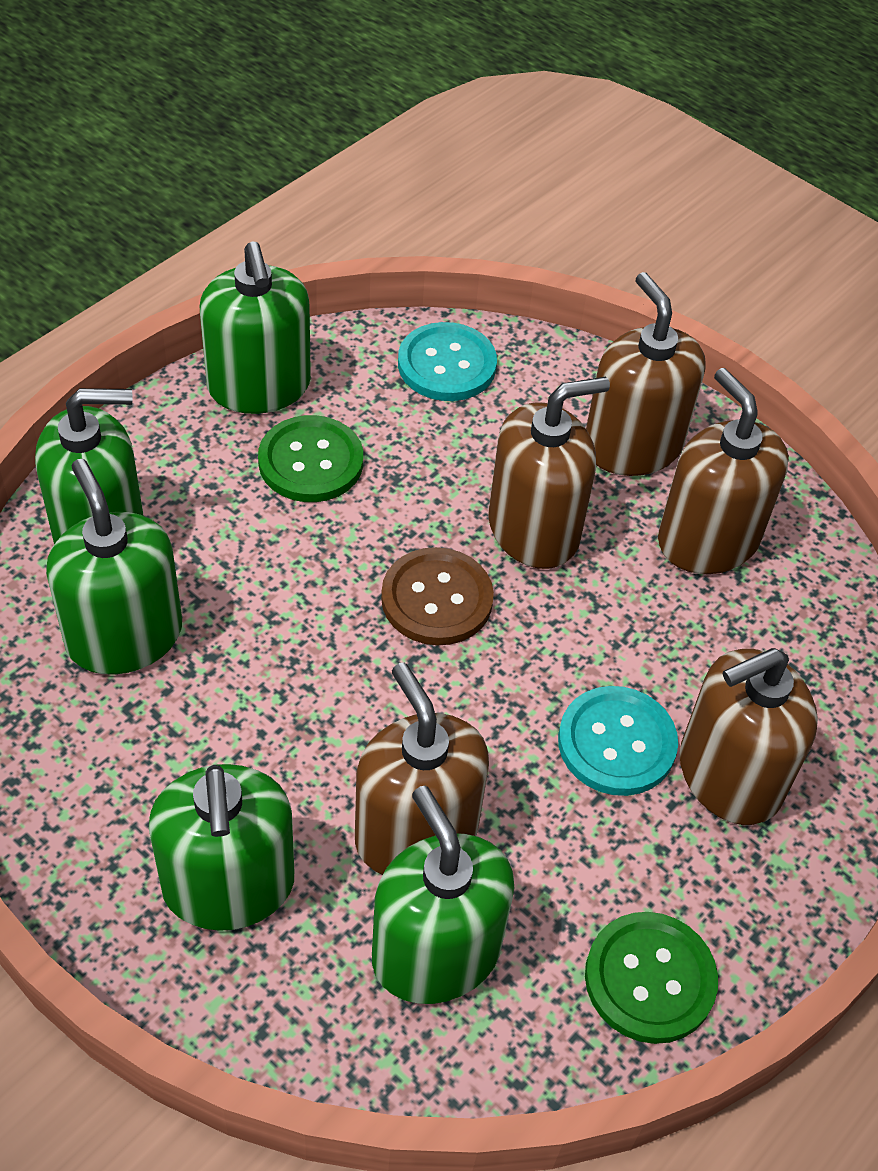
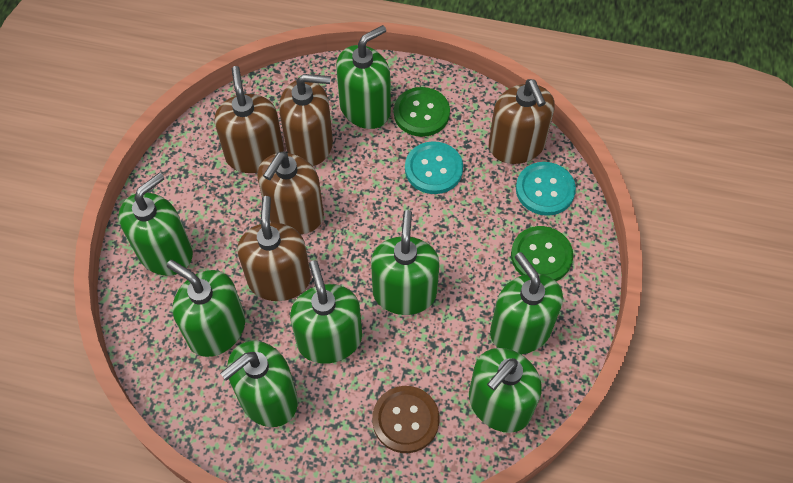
green soap dispenser: [35,388,144,544] [46,459,182,675] [149,764,294,931] [199,241,311,414] [372,786,514,1004] = 5 -> [119,173,193,276] [167,260,245,357] [220,341,298,427] [290,260,362,364] [336,25,391,129] [371,210,440,315] [469,348,542,433] [490,252,563,355] = 8

